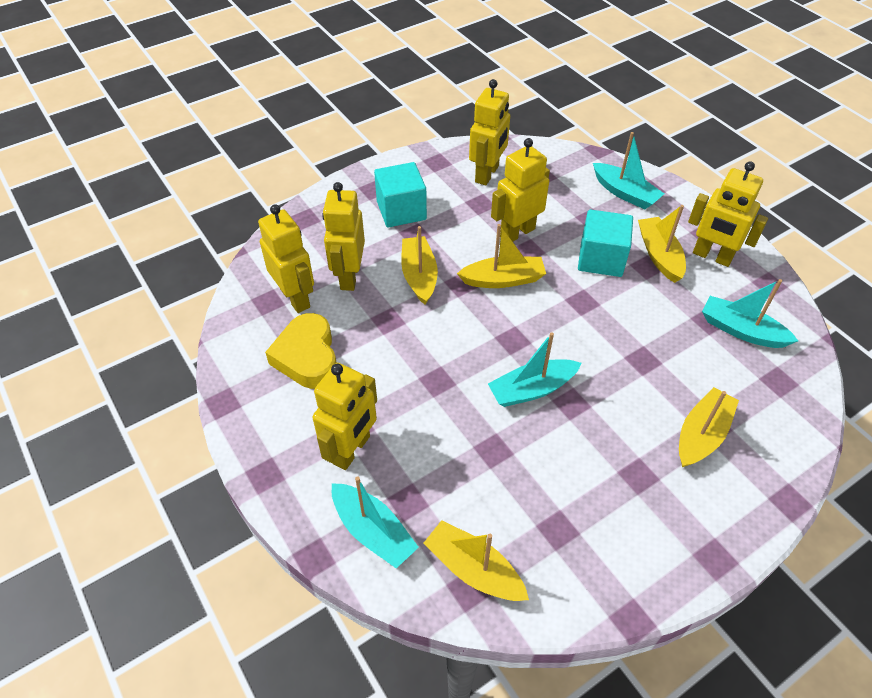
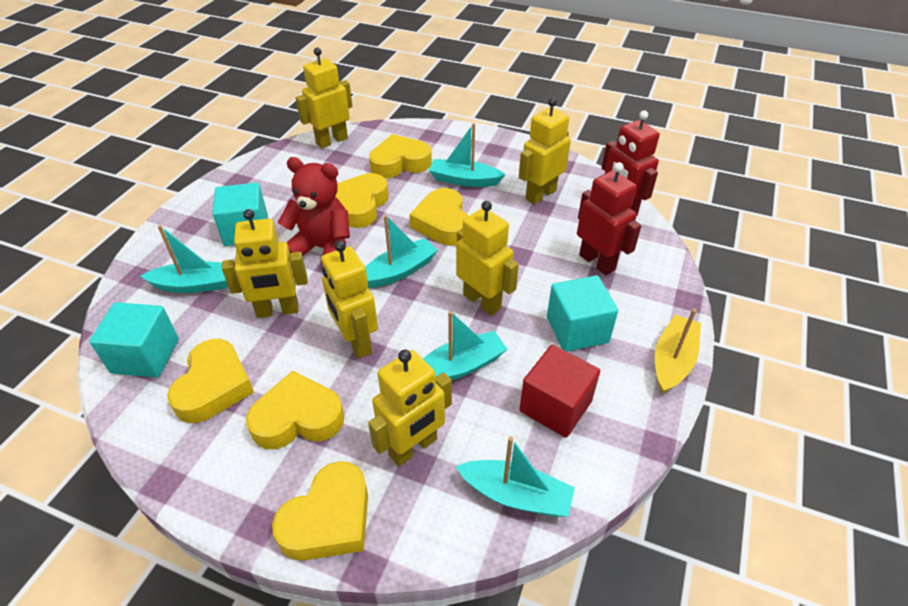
red cube: none = 0 -> [519,345,600,438] = 1
red robot: none = 0 -> [577,162,641,275] [602,111,660,215] = 2
red teddy bear: none = 0 -> [278,157,350,264] = 1
turquoise boat: [332,477,419,568] [488,332,582,407] [593,132,664,209] [702,279,798,348] = 4 -> [141,225,228,293] [365,215,438,288] [423,311,507,380] [429,123,506,187] [456,437,575,517] = 5
turquoise cube: [374,162,427,227] [578,209,633,277] = 2 -> [89,302,179,378] [212,183,268,246] [547,275,618,352] = 3
yellow boat: [401,226,438,305] [424,520,529,601] [457,224,546,288] [638,205,686,283] [679,387,739,467] = 5 -> [655,309,701,393] = 1
yellow heart: [265,313,337,389] = 1 -> [167,339,254,423] [246,370,344,449] [272,461,368,561] [335,173,389,228] [369,134,432,178] [409,188,468,245] = 6

